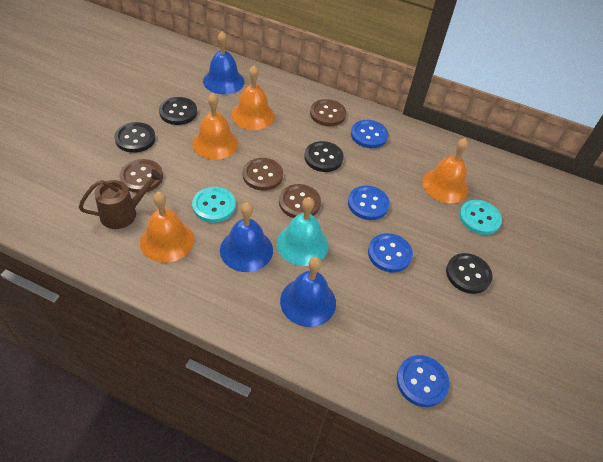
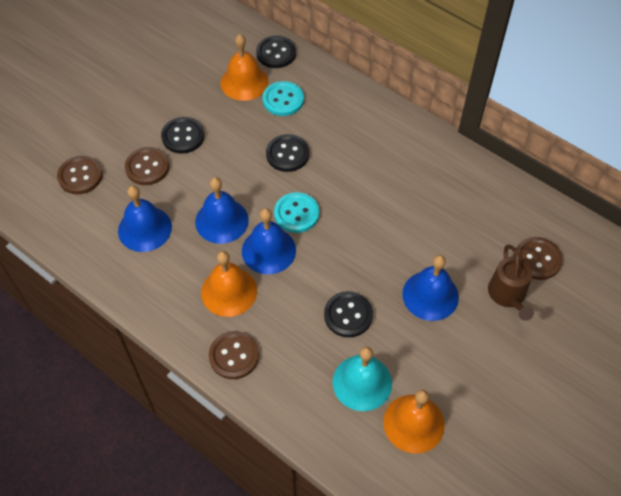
blue bell: [203,31,244,94] [220,202,273,272] [280,257,336,327] = 3 -> [118,186,172,252] [195,177,249,244] [242,208,296,274] [402,255,459,321] = 4
blue button: [348,185,390,220] [351,120,388,148] [368,233,413,272] [397,355,450,407] = 4 -> none = 0
orange bell: [140,192,194,263] [192,93,238,160] [231,65,275,130] [422,138,468,203] = 4 -> [201,251,257,317] [220,34,268,101] [383,389,445,454] = 3

